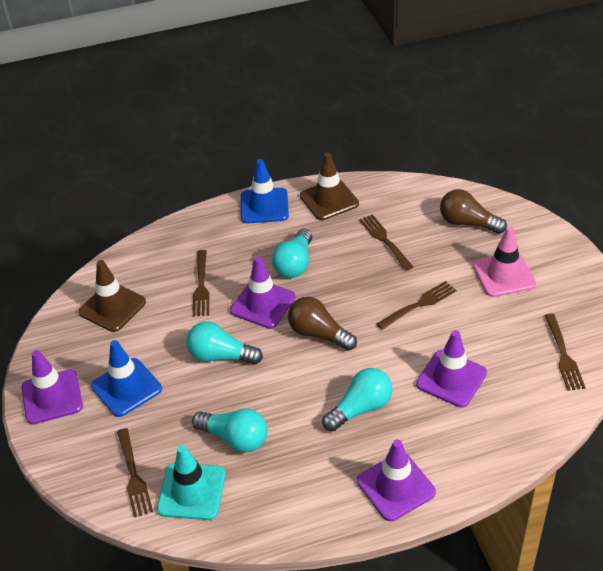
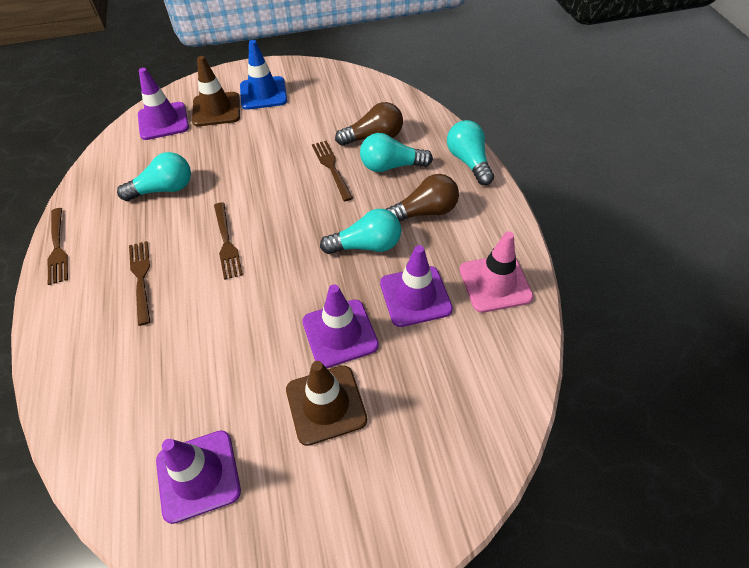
blue traffic cone: [91,340,162,417] [241,159,289,223] = 2 -> [240,40,287,110] = 1
brown fork: [117,428,153,518] [193,250,210,317] [359,214,413,271] [376,281,456,330] [544,314,585,391] = 5 -> [48,208,68,285] [129,241,150,326] [214,202,243,280] [312,141,353,201] = 4
turquoise traffic cone: [157,445,226,520] = 1 -> none = 0

